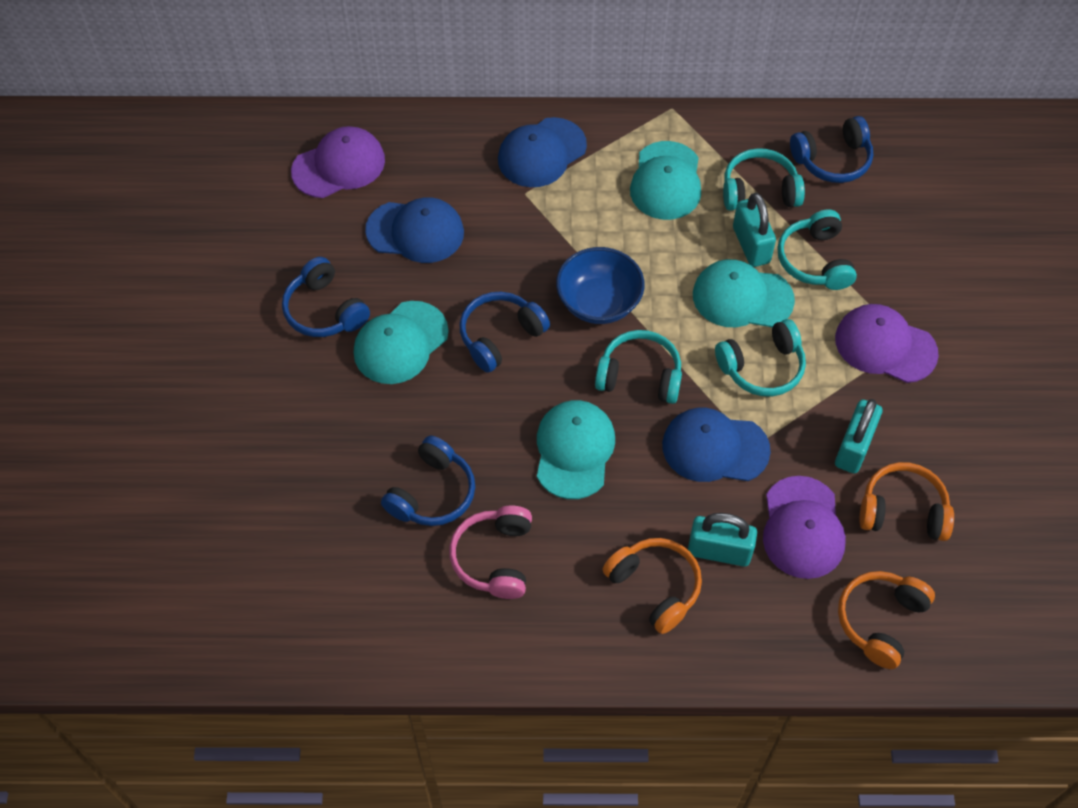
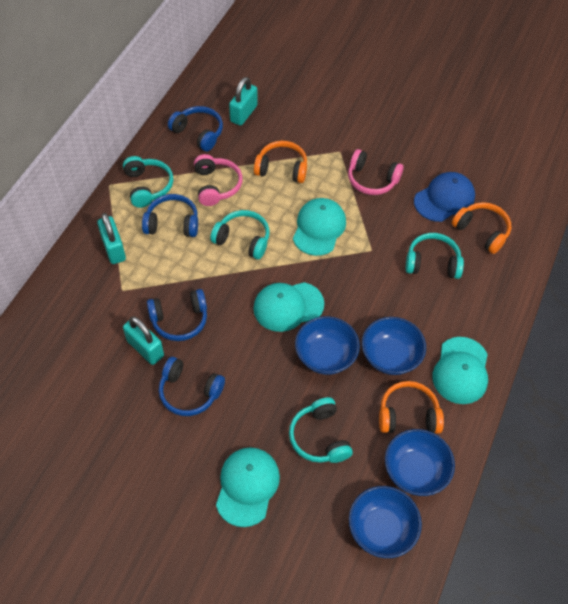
blue bowl: [556,247,645,324] = 1 -> [295,316,360,375] [349,486,422,558] [362,317,426,375] [385,429,455,496] = 4
blue cap: [365,197,464,263] [498,117,587,187] [662,408,771,482] = 3 -> [414,172,475,222] = 1
pink headphones: [449,505,532,599] = 1 -> [194,154,242,206] [348,149,404,195] = 2
purple cap: [291,126,385,198] [763,476,846,579] [835,304,939,383] = 3 -> none = 0

